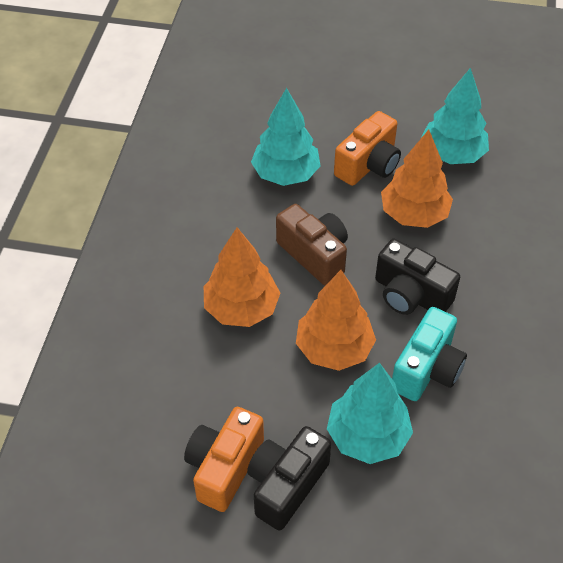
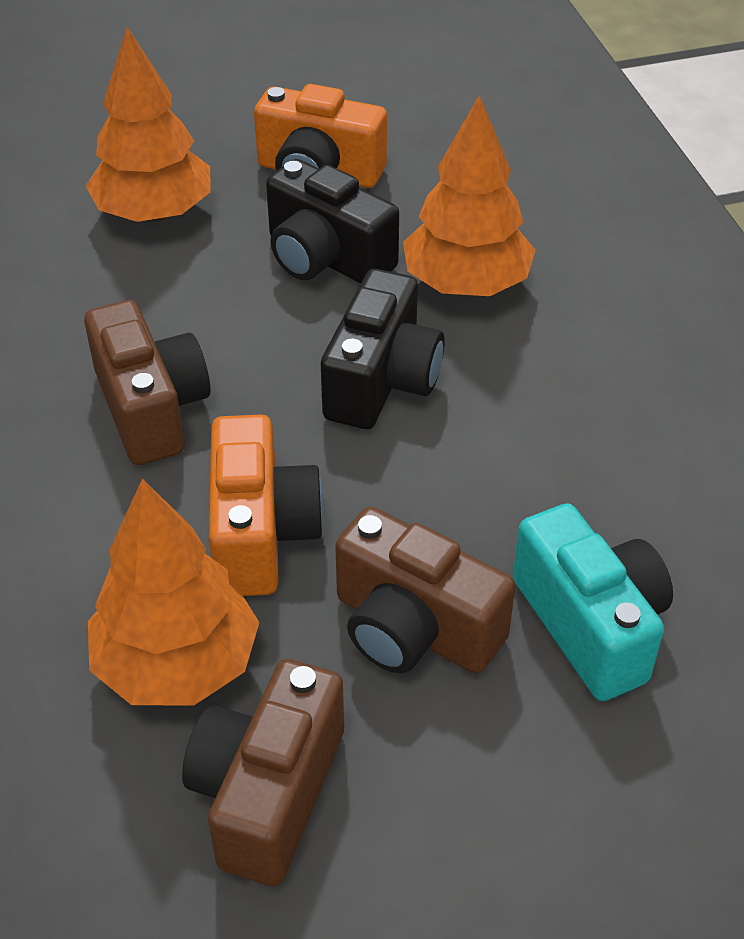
brown camera: [276,204,348,286] = 1 -> [84,300,211,465] [182,659,344,887] [335,507,515,674] = 3
turquoise tree: [251,88,320,186] [327,363,413,464] [421,68,489,164] = 3 -> none = 0

